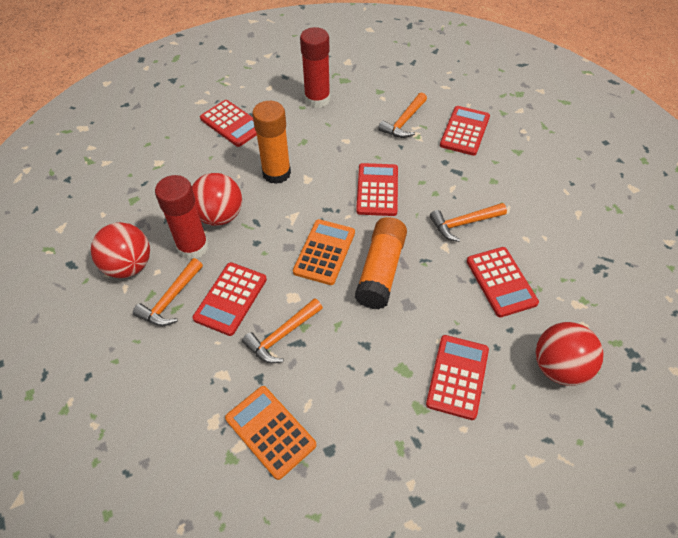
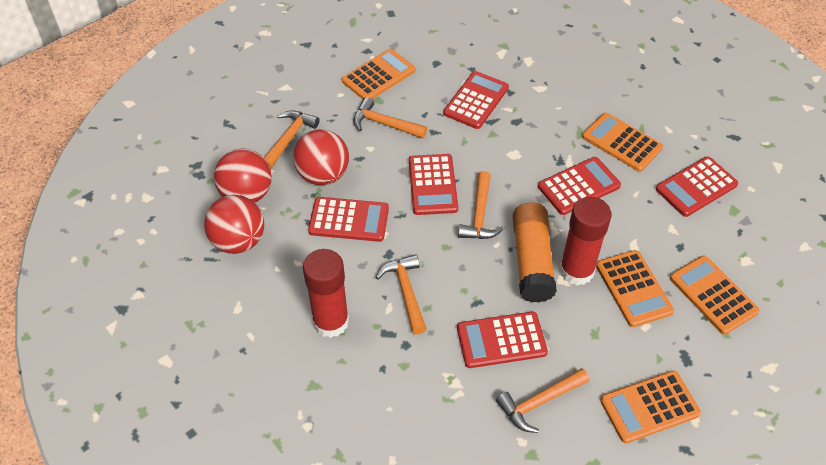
orange calculator: [225,386,316,480] [293,219,355,285] = 2 -> [342,49,415,99] [582,113,663,172] [596,250,674,327] [600,371,701,443] [670,256,759,335] = 5
orange glue stick: [252,101,291,184] [355,217,407,309] = 2 -> [513,202,557,303] = 1
orange hammer: [133,258,203,326] [242,298,323,363] [378,92,427,138] [430,203,507,242] = 4 -> [264,110,320,169] [353,97,427,139] [376,254,427,335] [458,171,504,239] [496,368,589,433] = 5

